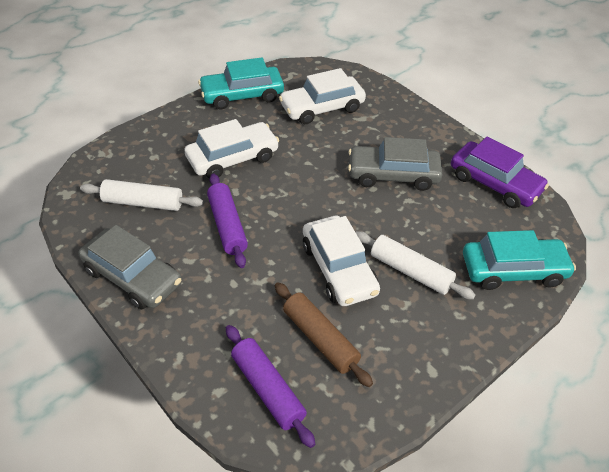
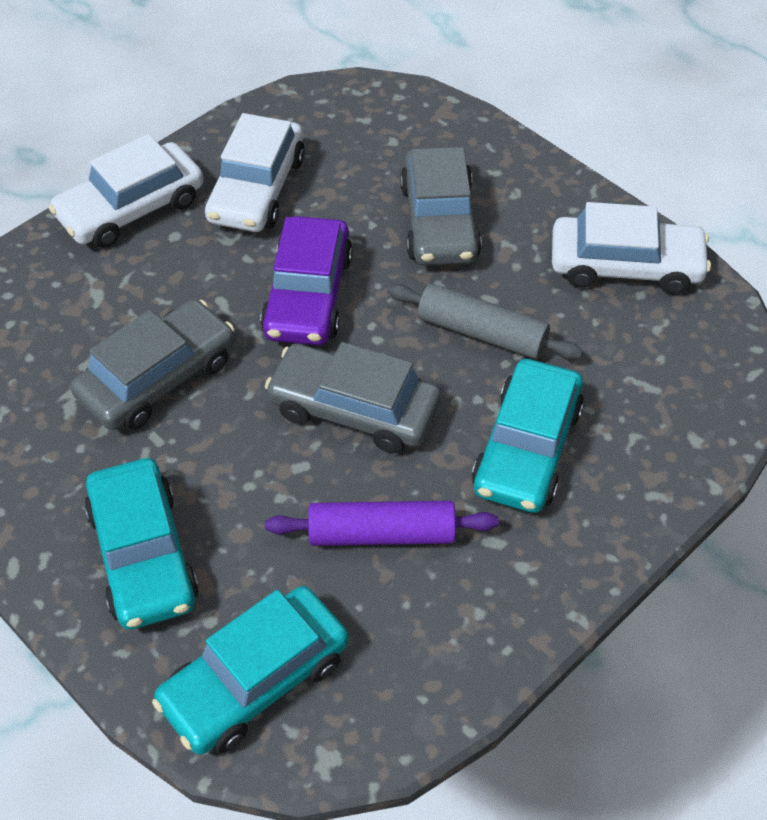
brown rolling pin: [275,282,373,387] = 1 -> none = 0
grey car: [79,225,182,309] [348,137,443,191] = 2 -> [71,299,235,430] [265,342,441,453] [400,147,482,266] = 3
grey rolling pin: none = 0 -> [387,284,583,359] = 1
purple rolling pin: [207,173,248,268] [226,325,315,448] = 2 -> [265,501,499,546] = 1
turquoise car: [198,57,284,109] [463,230,576,290] = 2 -> [84,458,199,630] [152,586,349,755] [472,359,584,513] = 3
white rolling pin: [80,179,203,211] [356,231,476,300] = 2 -> none = 0

